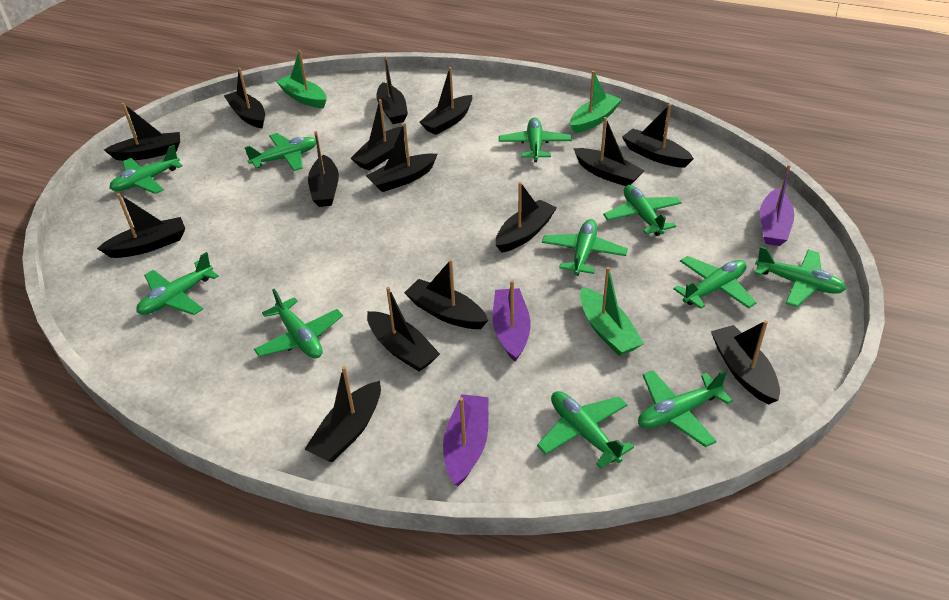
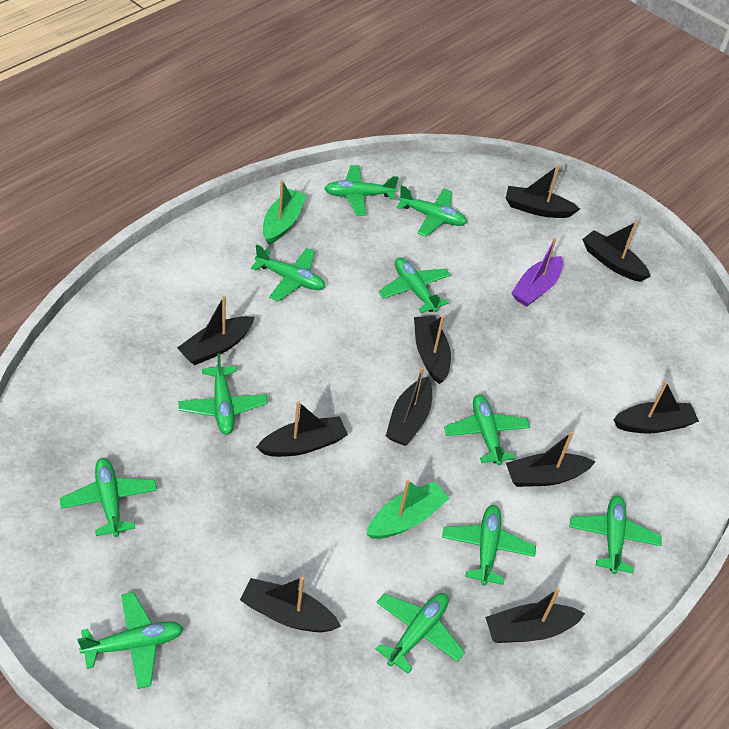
black boat: [97,193,185,258] [104,103,180,161] [224,68,265,129] [304,366,381,462] [308,131,339,207] [351,99,404,171] [366,123,437,192] [367,287,440,372] [377,56,408,124] [404,259,488,329] [419,67,472,135] [496,182,557,253] [573,117,645,186] [622,104,694,168] [711,320,780,405] = 15 -> [177,296,255,365] [240,577,341,632] [256,401,348,457] [386,368,432,446] [414,315,451,384] [485,588,585,643] [506,165,580,218] [506,432,595,487] [582,222,651,282] [613,381,699,433] = 10
green boat: [276,50,326,108] [570,71,622,134] [580,267,644,356] = 3 -> [263,180,307,245] [366,480,450,539] = 2
purple boat: [443,394,488,486] [492,280,531,362] [760,164,794,246] = 3 -> [511,238,563,307] = 1

